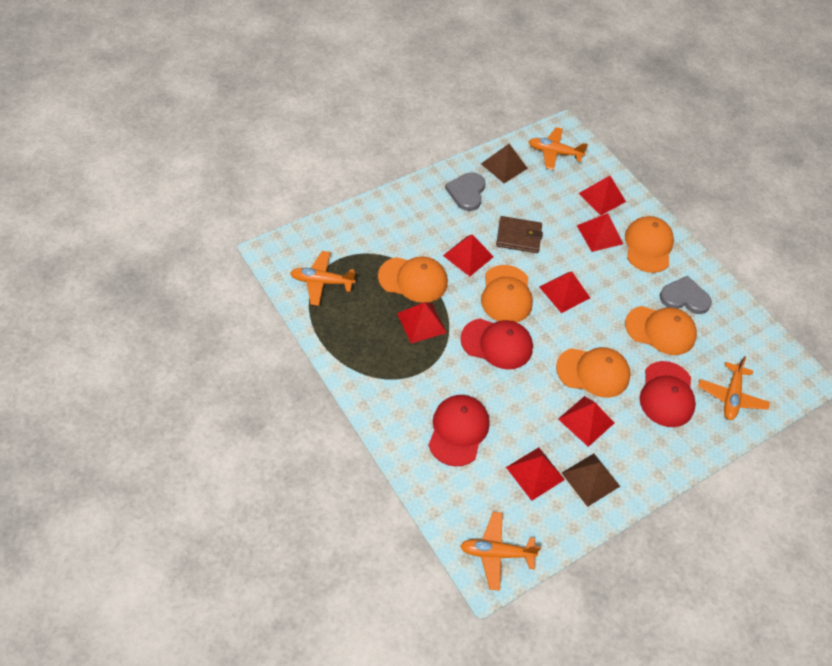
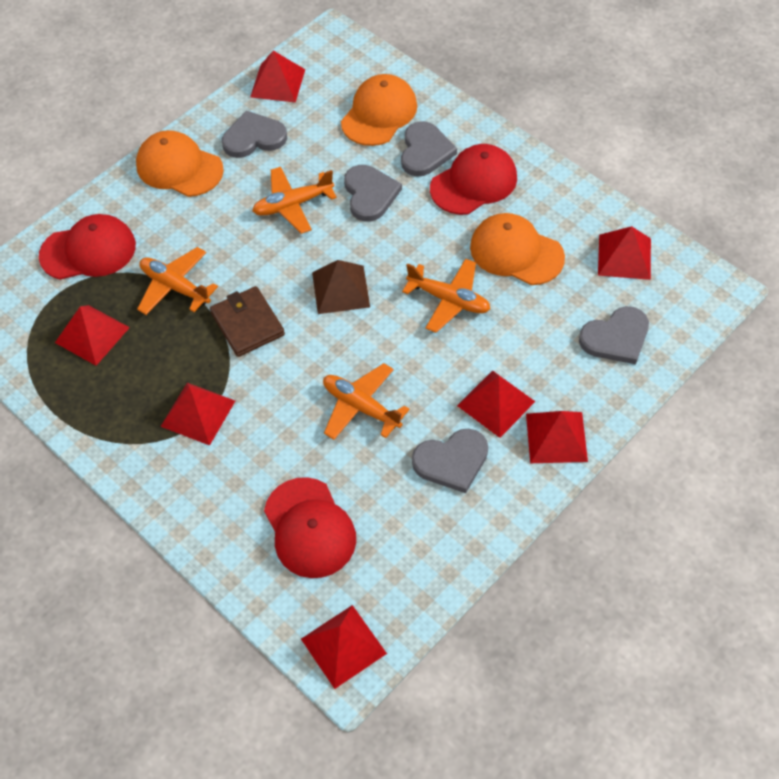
brown pyramid: [481,144,528,183] [562,454,620,507] = 2 -> [312,260,370,314] = 1
grey heart: [445,172,485,211] [659,276,712,314] = 2 -> [222,111,287,158] [344,165,402,222] [401,121,457,176] [412,428,488,493] [579,306,649,364] = 5
orange cap: [378,256,448,303] [481,265,533,322] [556,347,631,398] [625,216,674,273] [625,306,697,355] = 5 -> [136,130,224,197] [341,74,417,146] [470,213,565,285] = 3

